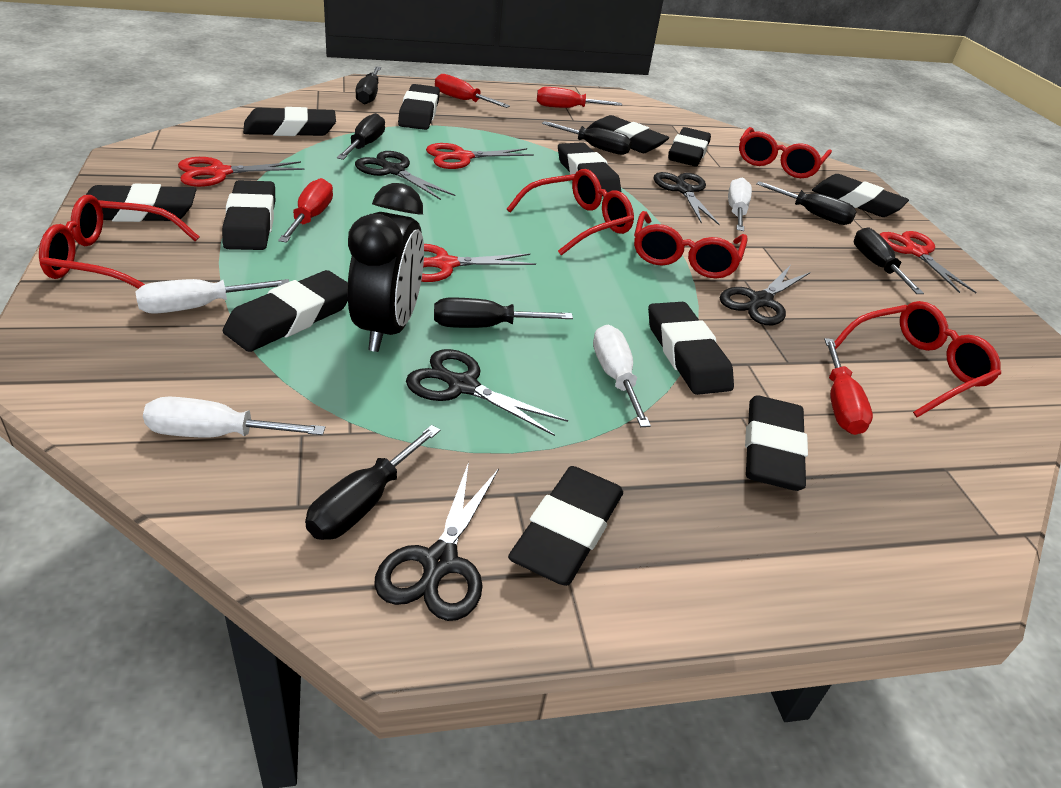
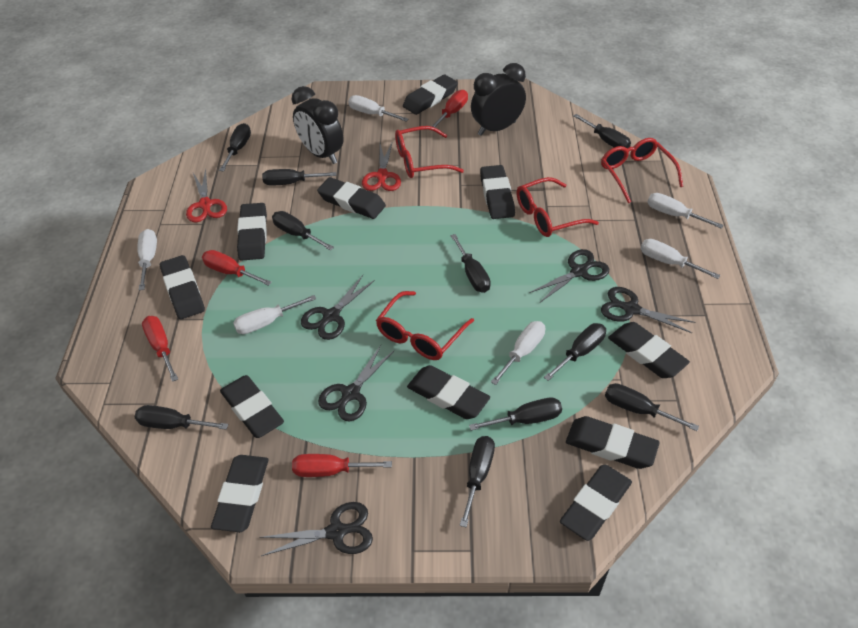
black clock: [347,183,424,352] = 1 -> [292,86,344,164] [471,63,526,136] = 2
black eraser: [86,184,197,222] [222,180,275,250] [223,270,348,352] [243,107,336,136] [398,84,440,130] [508,466,623,586] [558,142,621,196] [587,115,669,153] [648,302,734,395] [668,127,711,166] [745,395,808,491] [812,174,909,217] = 12 -> [160,255,205,319] [211,455,269,532] [220,375,284,438] [237,203,267,261] [317,177,386,219] [403,74,458,115] [407,365,490,419] [480,165,515,219] [560,465,632,541] [566,416,660,469] [608,322,690,378] = 11
black screwdriver: [305,425,440,540] [337,113,385,160] [356,66,381,105] [434,298,573,328] [542,121,632,155] [756,181,857,225] [854,227,924,294] = 7 -> [135,405,229,430] [219,123,251,171] [262,169,336,186] [272,211,334,251] [451,234,491,293] [460,436,495,527] [469,398,562,431] [544,323,606,381] [573,114,631,149] [605,383,699,431] = 10
red glasses: [39,195,199,289] [507,169,634,255] [634,211,748,278] [739,127,832,178] [834,301,1001,417] = 5 -> [376,291,474,360] [395,126,464,178] [517,177,599,237] [601,138,683,203] = 4
red scissors: [178,157,305,187] [421,244,536,282] [426,143,534,169] [879,231,977,293] = 4 -> [186,168,227,223] [362,141,401,191] = 2
white screwdriver: [135,279,289,314] [143,397,325,438] [593,325,651,427] [728,177,752,231] = 4 -> [137,229,157,290] [233,295,316,334] [348,95,408,121] [491,321,545,385] [641,239,720,279] [647,193,724,229] = 6

